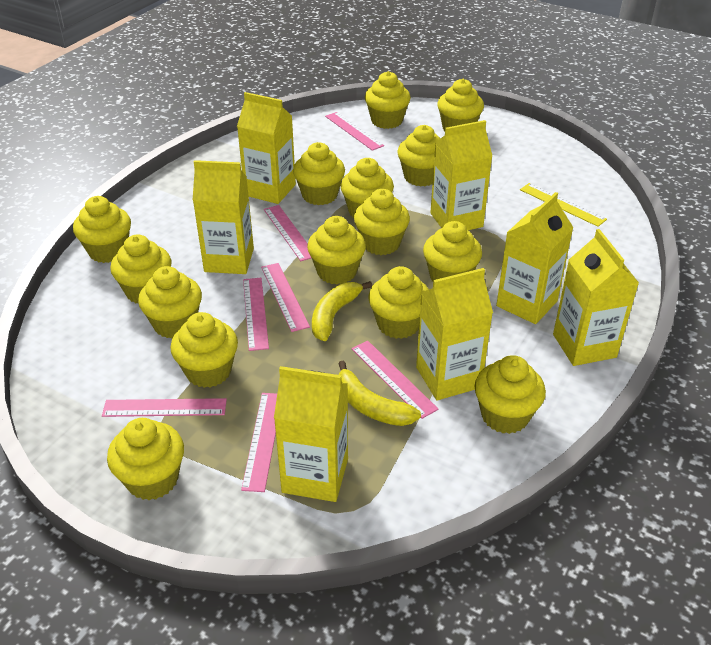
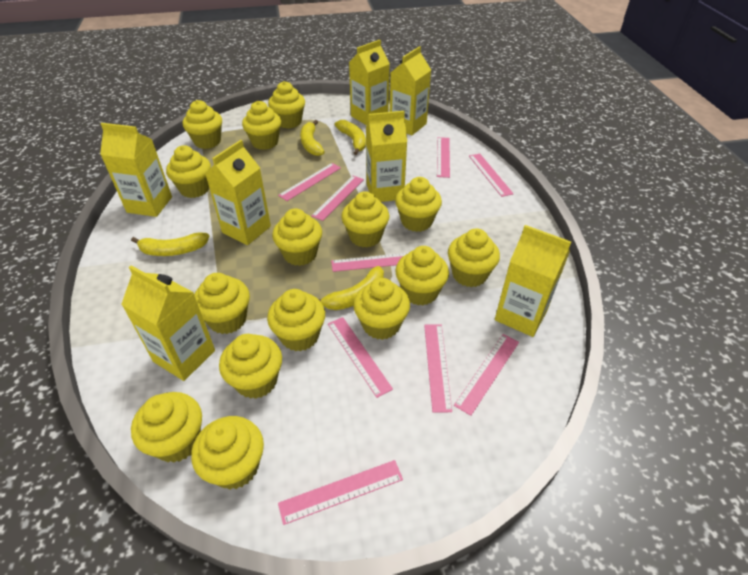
pink ruler: [102,398,227,417] [241,393,277,492] [243,278,269,351] [261,263,310,332] [264,205,311,261] [325,112,384,151] [352,341,439,419] = 7 -> [278,163,341,201] [278,460,403,525] [311,176,364,221] [328,317,393,398] [331,253,408,272] [424,325,452,412] [437,137,450,178] [454,334,519,416] [469,154,514,197] = 9
yellow banana: [312,281,372,341] [338,361,421,426] = 2 -> [131,232,209,256] [300,120,325,156] [319,266,384,310] [335,120,366,155] = 4
yellow ruler: [520,183,607,227] = 1 -> none = 0

